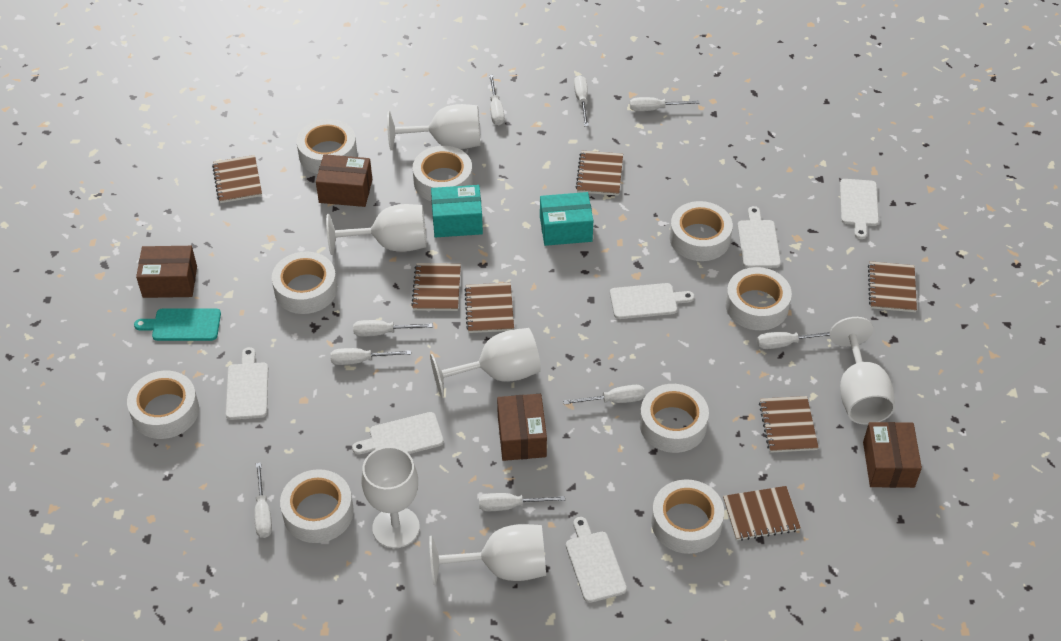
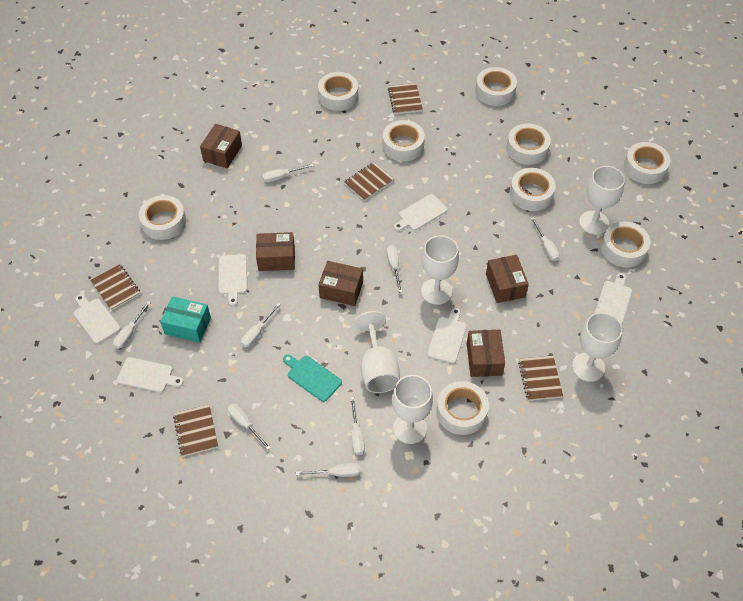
brown box: [136,246,197,298] [316,154,372,207] [497,394,547,461] [863,422,922,488] = 4 -> [200,124,242,168] [256,232,295,271] [318,261,363,306] [467,330,505,377] [486,255,529,303] = 5
brown notebook: [212,155,262,203] [411,263,461,311] [464,283,514,333] [576,151,623,196] [723,486,801,541] [759,396,819,453] [868,261,917,312] = 7 -> [90,264,140,311] [173,405,218,457] [344,162,394,201] [388,83,423,114] [518,356,563,401] = 5
turquoise box: [431,185,483,238] [540,192,593,246] = 2 -> [160,296,211,343] = 1
white goblet: [326,204,426,255] [361,446,420,548] [387,104,480,150] [429,524,546,585] [430,328,541,397] [829,317,895,425] = 6 -> [354,311,400,393] [392,375,433,444] [421,235,459,305] [572,312,623,382] [579,166,625,235] = 5
white screwdriver: [254,463,272,538] [330,348,411,365] [353,320,433,337] [479,493,565,511] [489,75,505,125] [563,385,645,405] [574,75,589,126] [630,97,700,111] [757,332,830,349] = 9 -> [113,302,151,349] [228,404,271,450] [241,303,281,347] [262,164,314,182] [296,463,361,477] [350,397,365,455] [387,245,402,293] [531,217,560,261] = 8

